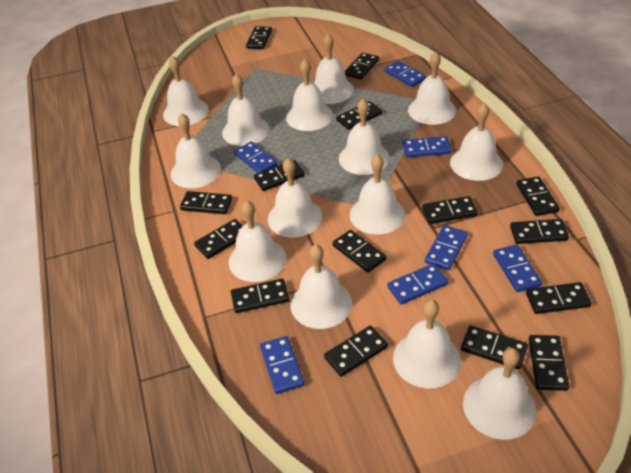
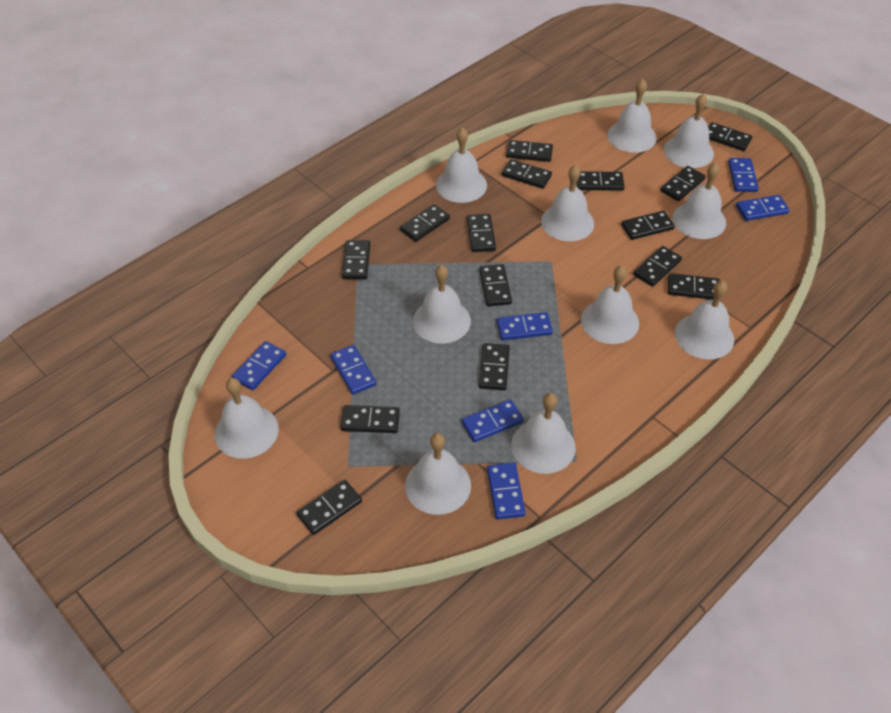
white bell: [163,56,209,126] [171,113,221,188] [222,74,270,146] [229,200,286,282] [268,158,323,237] [286,59,333,131] [290,244,352,329] [314,34,354,104] [339,99,390,175] [350,154,405,235] [393,300,461,388] [408,52,456,125] [450,103,503,181] [463,348,536,440] = 14 -> [215,378,279,459] [405,433,471,515] [413,265,471,344] [436,127,487,203] [511,393,576,474] [541,165,594,241] [581,265,639,344] [607,79,657,153] [664,94,714,168] [672,163,726,239] [675,280,734,359] = 11

